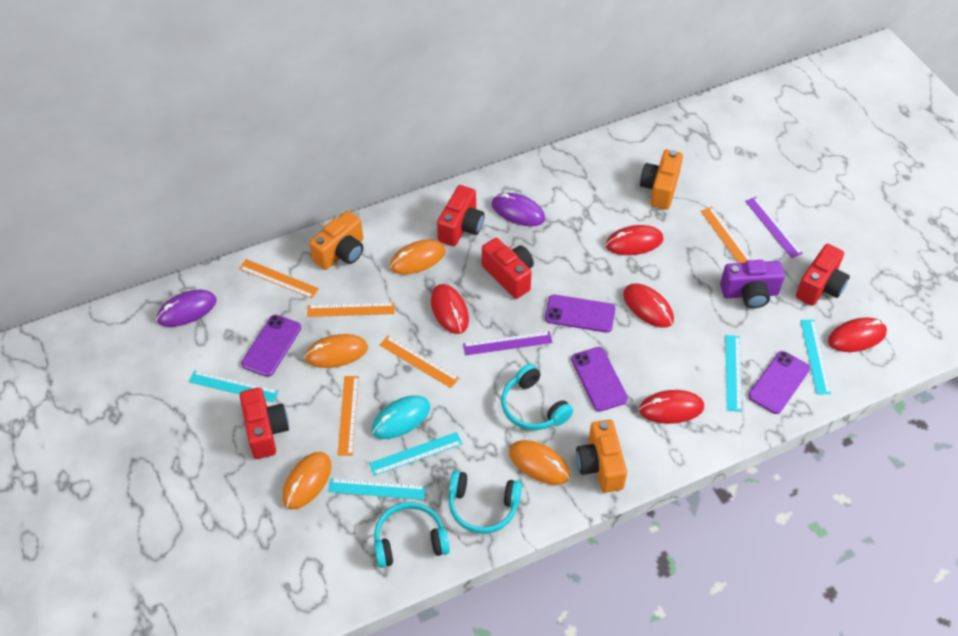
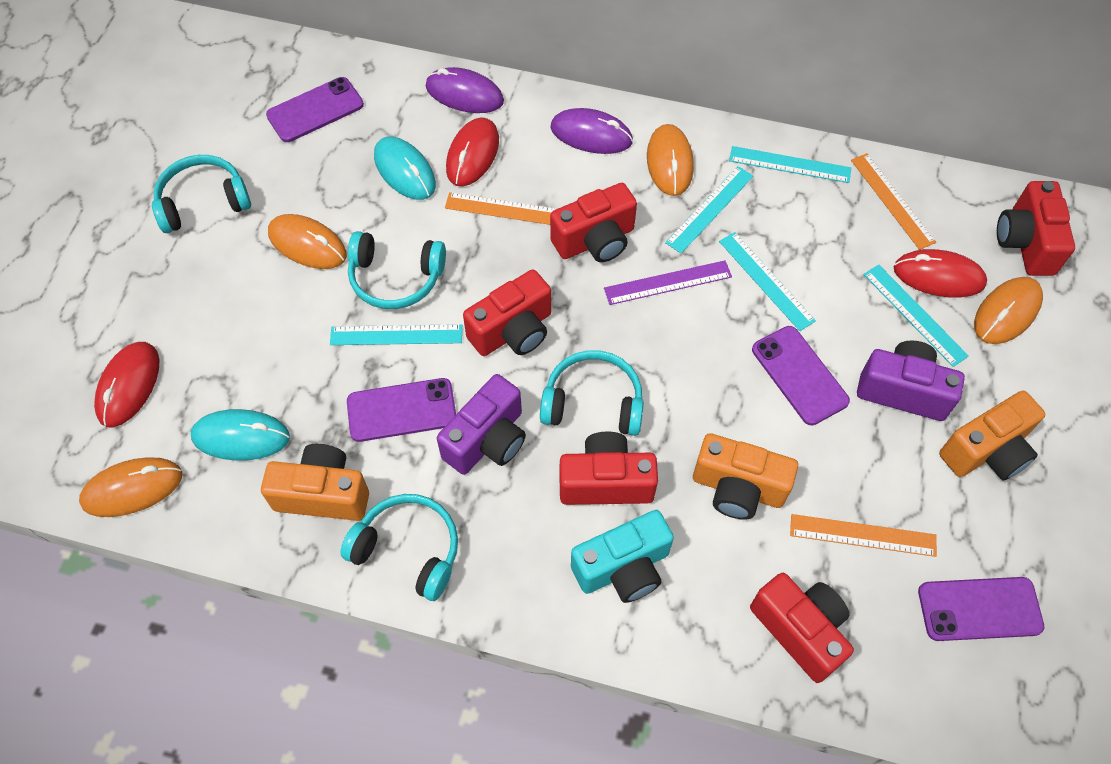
orange ruler: [239,259,319,298] [307,302,394,317] [338,376,359,456] [379,336,459,388] [701,207,751,263] = 5 -> [445,192,556,225] [790,514,937,557] [851,153,936,250] = 3
purple camera: [720,260,785,308] = 1 -> [437,374,526,475] [857,340,965,421] = 2
purple ruler: [463,331,552,355] [745,197,803,258] = 2 -> [604,260,732,305] = 1
red camera: [240,388,289,459] [437,185,485,246] [482,238,534,299] [796,244,850,306] = 4 -> [463,270,551,356] [550,183,637,262] [560,432,658,505] [750,573,854,683] [997,181,1075,276] = 5
red mouse: [431,284,469,334] [605,225,663,255] [623,283,674,328] [639,390,704,424] [828,317,887,352] = 5 -> [94,342,159,427] [446,117,499,186] [894,249,987,298] = 3
turquoise camera: none = 0 -> [571,510,674,603] = 1
turquoise headphones: [374,502,450,568] [449,471,522,534] [501,364,573,430] = 3 -> [152,155,251,233] [340,494,458,601] [348,231,446,309] [540,350,644,436] = 4
turquoise mouse: [371,395,430,439] = 1 -> [191,409,290,461] [374,137,436,200] = 2

